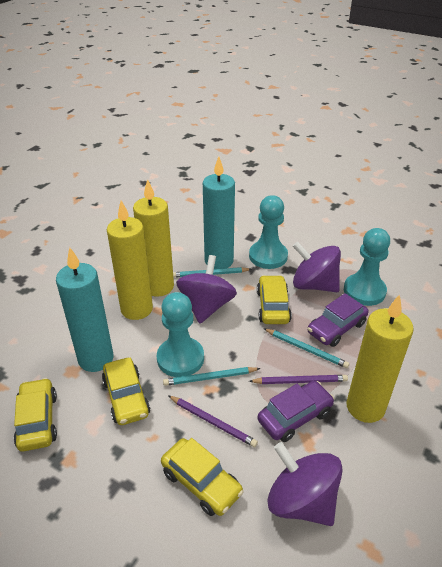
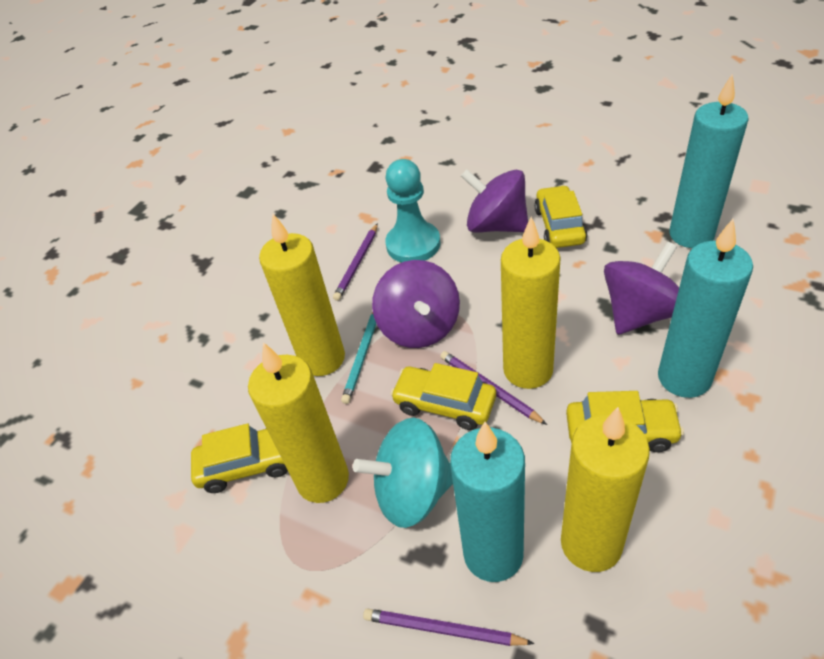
purple car: [257,381,335,442] [307,293,368,347] = 2 -> none = 0
purple pencil: [168,395,258,447] [249,375,348,384] = 2 -> [333,223,378,301] [363,608,534,646] [440,351,547,425] = 3
turquoise candle: [56,247,114,372] [203,156,235,269] = 2 -> [450,422,525,582] [658,219,753,398] [669,74,749,248] = 3
turquoise pawn: [157,292,204,377] [249,195,288,269] [344,228,390,306] = 3 -> [385,159,440,262] = 1
turquoise pencil: [163,367,261,386] [173,267,252,278] [263,328,349,368] = 3 -> [341,313,376,404] = 1
turquoise spinning top: none = 0 -> [353,418,453,528] = 1
yellow candle: [107,200,153,320] [133,179,174,297] [347,294,414,423] = 3 -> [248,342,349,503] [259,213,345,376] [501,217,561,389] [561,407,650,572] = 4

